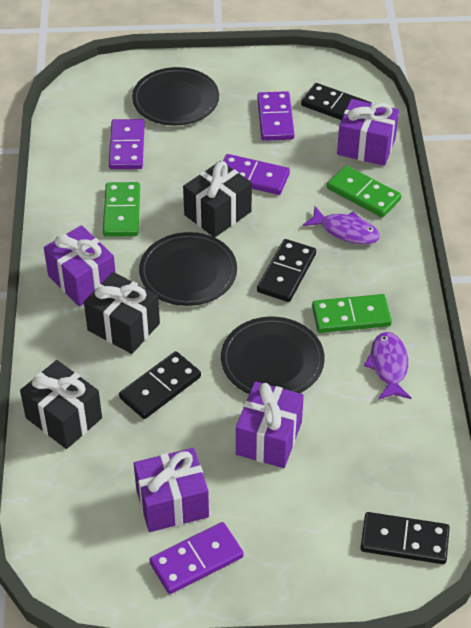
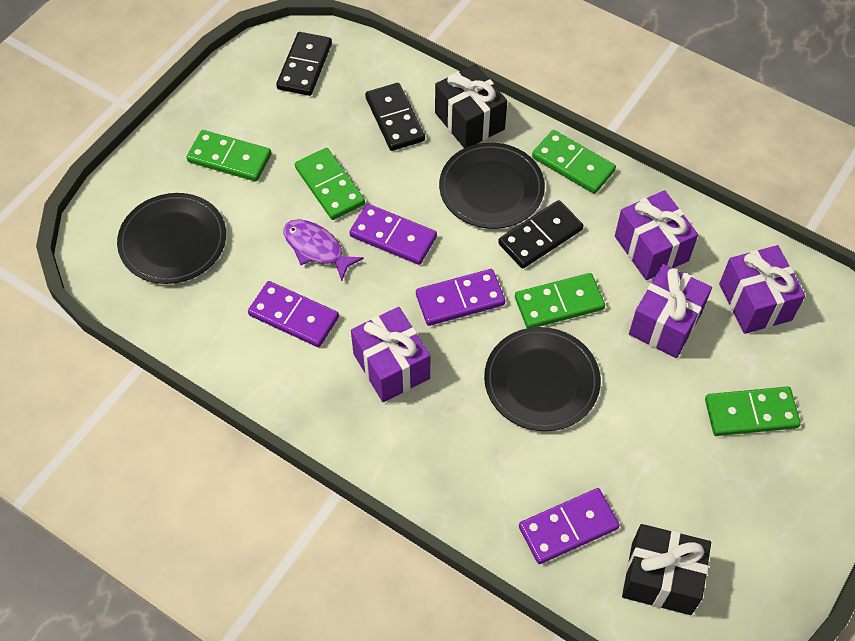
black domino: [119,351,201,419] [257,239,316,302] [301,83,372,120] [361,512,450,564] = 4 -> [276,32,332,96] [365,83,425,151] [498,200,584,268] = 3
black gift: [20,360,102,449] [84,272,160,354] [183,161,252,237] = 3 -> [435,64,507,148] [622,524,711,615] = 2
green domino: [103,182,140,237] [312,294,392,333] [327,166,402,217] = 3 -> [187,130,271,181] [295,148,365,220] [515,273,605,328] [532,130,616,194] [705,386,801,436] = 5
purple fish: [303,206,380,244] [364,332,411,400] = 2 -> [283,219,364,281] = 1

